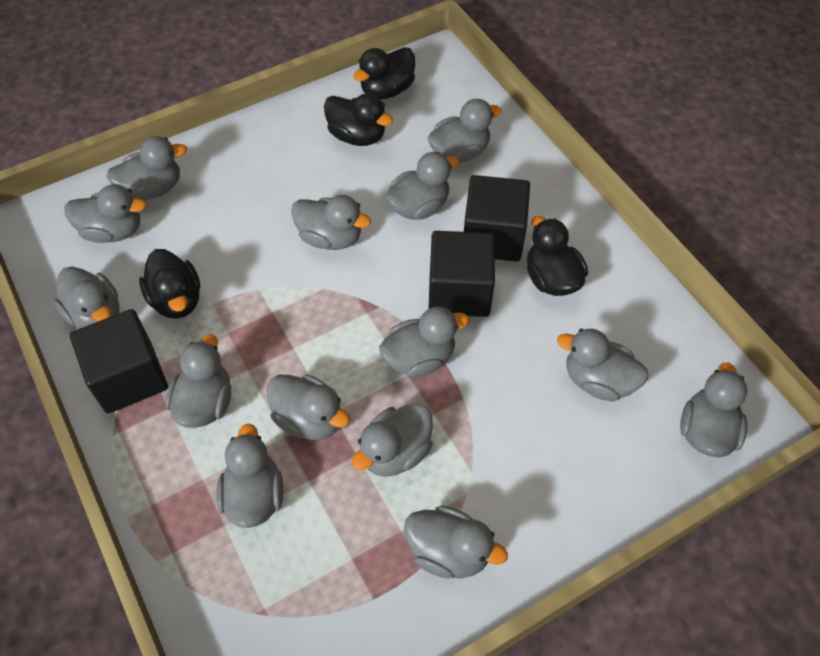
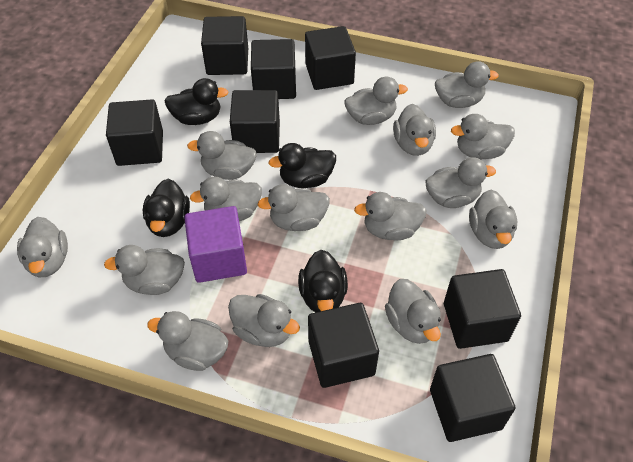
black cube: [70,309,168,414] [429,231,495,317] [464,175,530,262] = 3 -> [106,99,163,166] [201,16,248,75] [230,90,280,153] [251,39,296,99] [305,26,356,90] [308,303,379,388] [430,354,516,442] [444,269,521,349] = 8
grey duck: [54,267,119,329] [64,184,146,243] [106,136,187,200] [165,334,231,428] [216,423,283,528] [267,374,350,440] [291,195,371,250] [352,403,433,477] [379,306,469,378] [385,152,459,220] [404,505,508,578] [428,99,501,163] [557,329,649,402] [680,363,747,458] = 14 -> [17,217,68,277] [104,245,185,295] [147,311,229,371] [187,131,257,180] [190,177,262,221] [228,294,300,347] [258,184,330,231] [344,77,408,125] [354,192,426,240] [385,279,441,344] [393,104,436,156] [426,157,496,208] [435,61,499,108] [451,114,515,159] [469,190,517,249] = 15
purple cube: none = 0 -> [184,206,247,283] = 1

